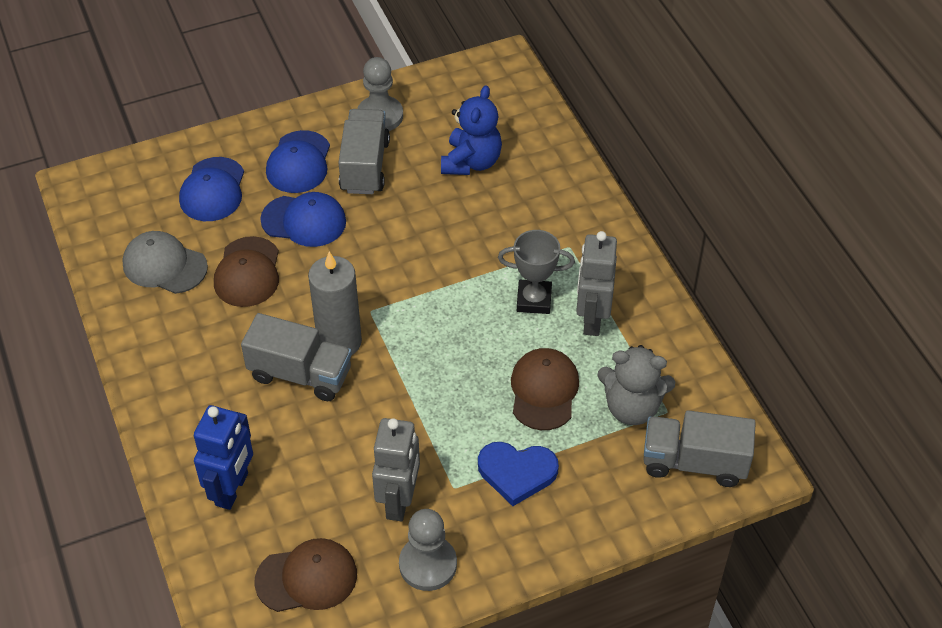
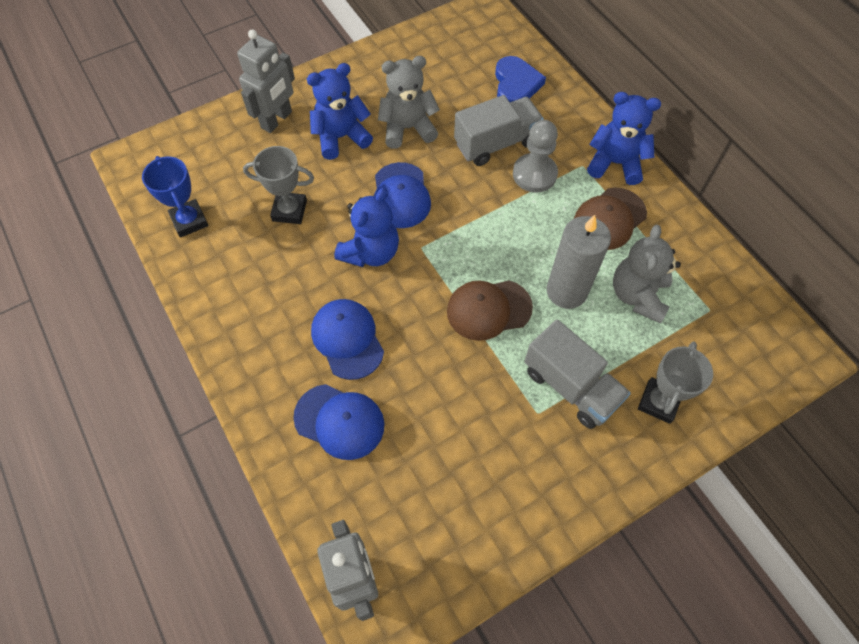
blue robot: [194,405,253,510] = 1 -> none = 0
blue teddy bear: [441,85,502,175] = 1 -> [307,63,373,160] [334,187,399,267] [587,92,661,185] = 3
blue trophy: none = 0 -> [142,156,209,238] = 1
brown cap: [214,236,279,307] [255,538,357,612] [511,348,579,430] = 3 -> [447,280,533,341] [574,187,647,250] = 2
grey cap: [122,231,208,294] = 1 -> none = 0
grey pawn: [357,57,403,131] [399,509,457,591] = 2 -> [513,120,558,193] = 1
grey teddy bear: [597,345,675,425] = 1 -> [378,56,440,149] [613,225,681,324] = 2
grey trophy: [498,230,575,314] = 1 -> [243,146,314,224] [638,342,713,424] = 2
grey truck: [241,313,352,401] [338,109,390,194] [643,410,756,487] = 3 -> [454,95,544,166] [524,319,631,429] = 2

